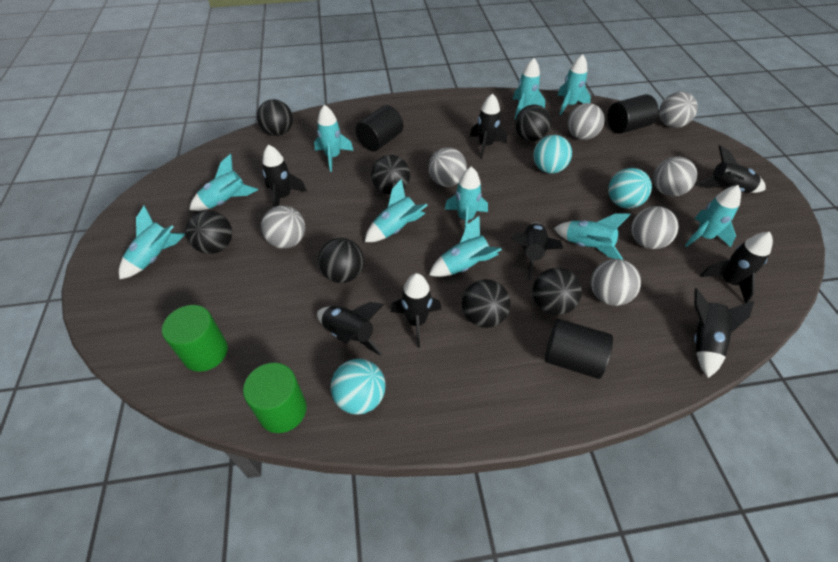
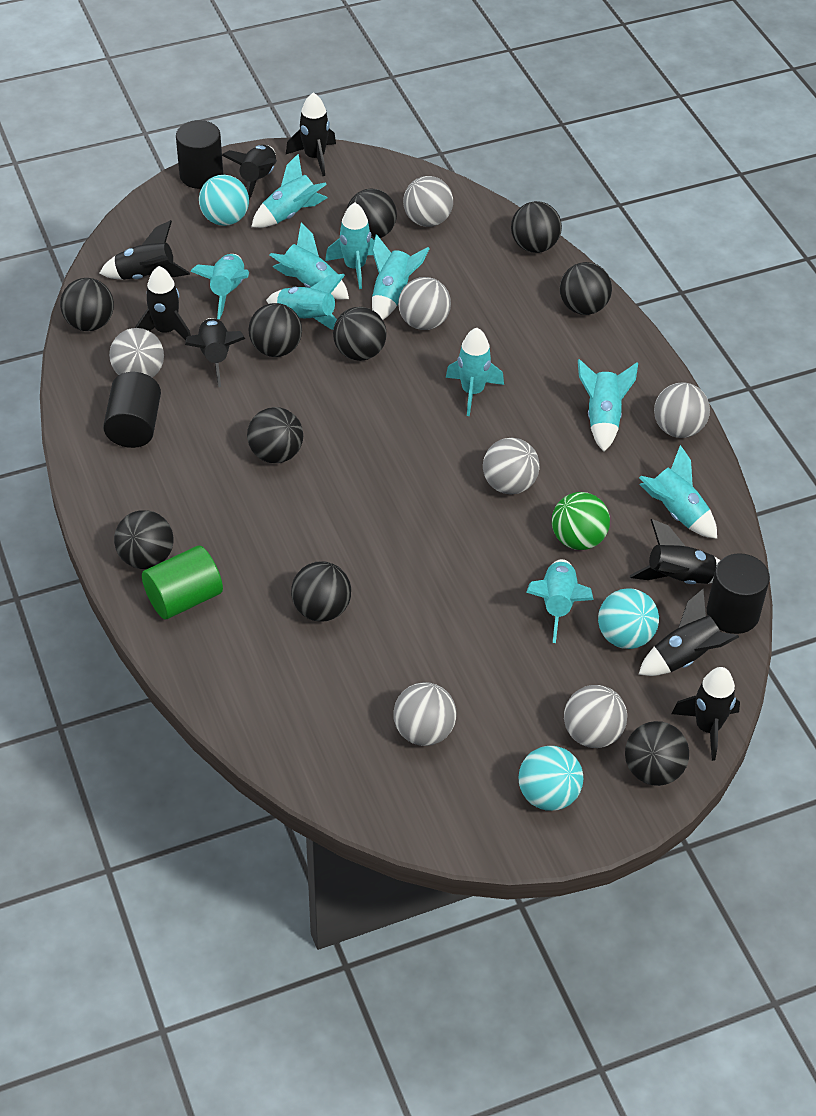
black ball: [185,211,232,254] [257,99,293,136] [318,238,364,283] [371,155,410,195] [462,279,511,328] [515,105,551,142] [532,268,582,315] = 7 -> [60,278,114,331] [114,510,173,569] [247,407,303,463] [249,303,302,357] [291,561,351,622] [333,307,387,361] [347,189,397,239] [511,201,562,253] [560,262,612,315] [625,721,689,786] = 10
green ball: none = 0 -> [552,492,610,550] = 1
green cylinder: [162,305,228,372] [243,363,307,433] = 2 -> [142,545,223,619] = 1

